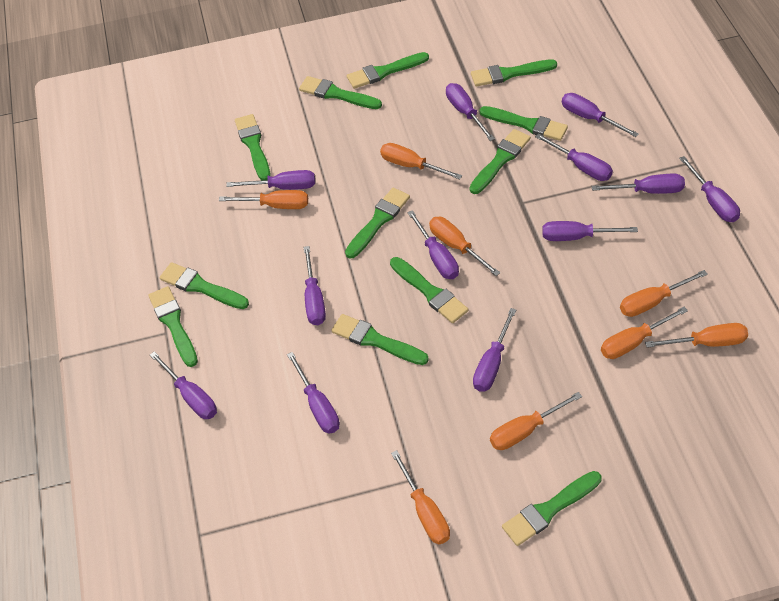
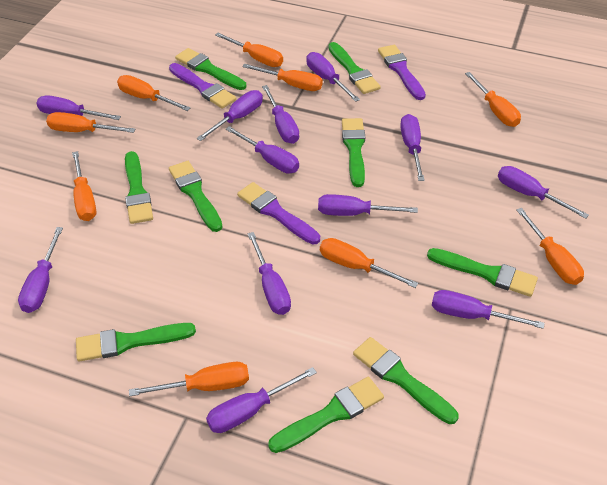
green brush: [148,286,198,367] [160,262,249,309] [235,114,271,180] [299,76,382,109] [331,314,429,365] [345,188,410,258] [347,52,429,89] [390,257,468,323] [470,129,531,194] [471,60,557,86] [480,106,568,141] [502,471,602,546] = 12 -> [76,323,196,362] [125,151,153,224] [169,161,223,232] [175,48,246,90] [268,377,384,453] [328,42,380,94] [342,118,365,187] [353,337,459,424] [427,248,538,297] = 9
orange screwdriver: [219,190,308,209] [380,143,462,180] [391,450,450,544] [429,217,500,276] [490,392,582,450] [601,307,688,359] [620,270,708,317] [645,323,748,348] = 8 -> [46,112,135,133] [72,151,97,221] [117,75,190,111] [129,362,249,396] [215,33,283,67] [242,64,323,91] [320,238,418,288] [465,72,521,127] [516,208,584,285] = 9
purple brush: none = 0 -> [169,63,236,109] [237,182,320,244] [378,45,426,100] = 3

